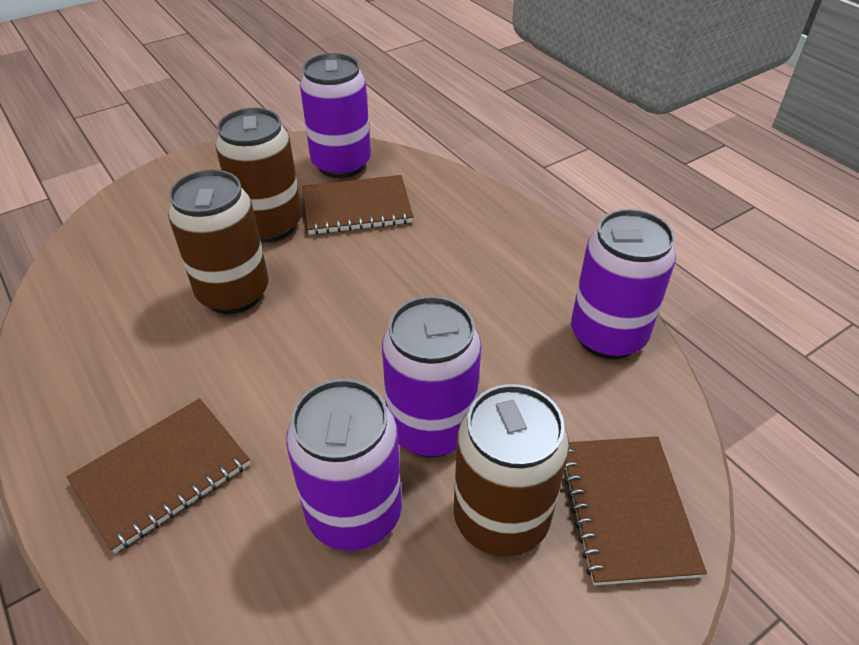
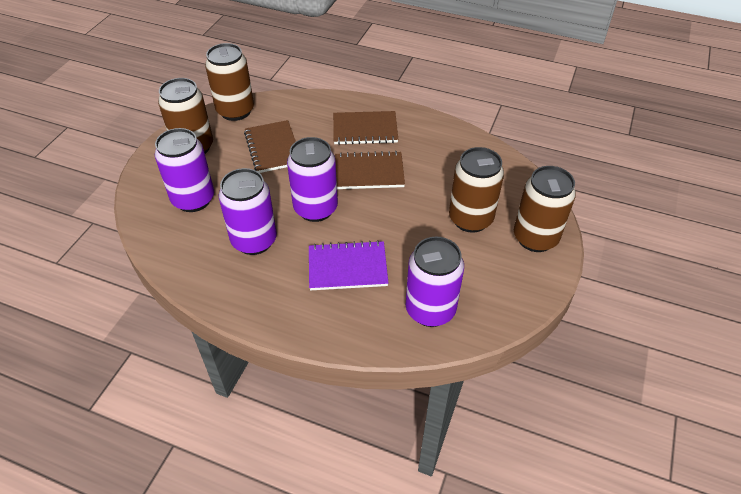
brown can: [168,170,268,314] [215,108,302,242] [454,384,569,557] = 3 -> [158,78,213,154] [205,43,254,121] [449,147,504,233] [514,166,576,252] = 4
purple notebook: none = 0 -> [309,240,388,290] = 1

